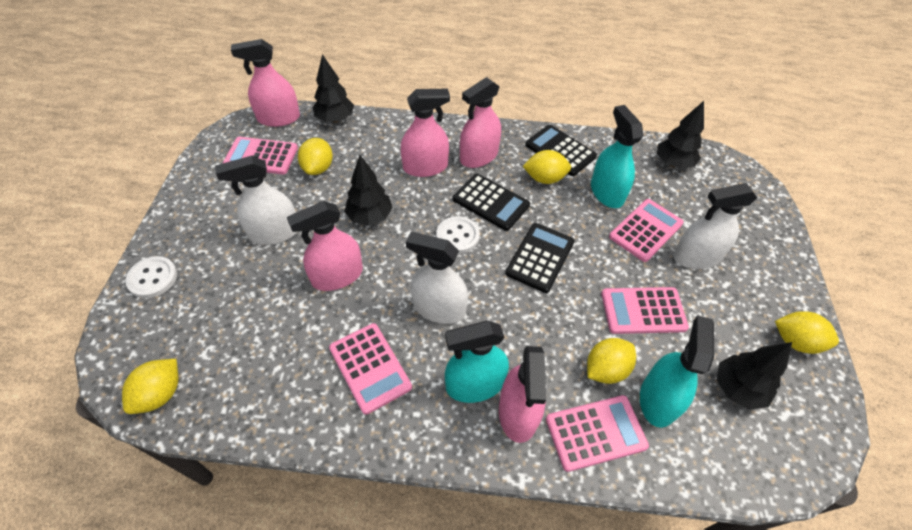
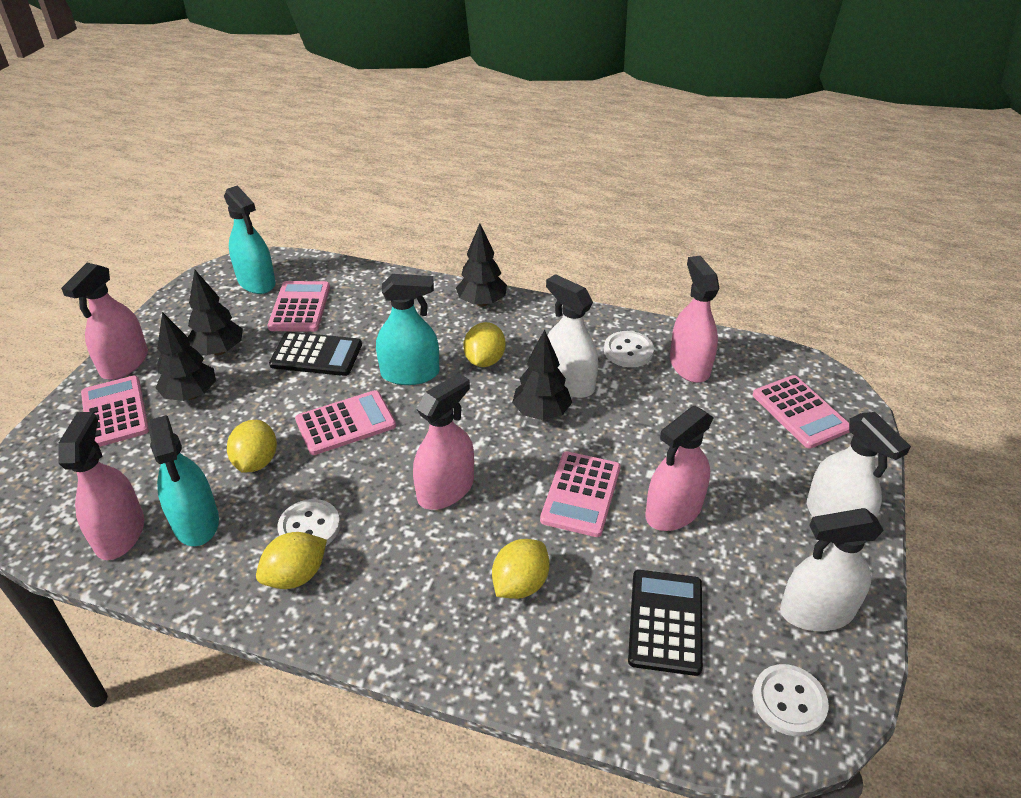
black calculator: [453,174,530,231] [505,223,575,293] [525,125,597,176] = 3 -> [269,332,362,376] [628,570,703,676] = 2
white button: [125,256,177,298] [436,216,480,254] = 2 -> [278,499,340,546] [604,331,654,367] [753,664,829,736] = 3
yellow lemon: [122,359,178,414] [298,138,333,175] [523,150,571,184] [587,338,636,384] [775,311,839,354] = 5 -> [227,420,277,473] [256,532,327,589] [463,322,506,367] [492,539,550,599] = 4

